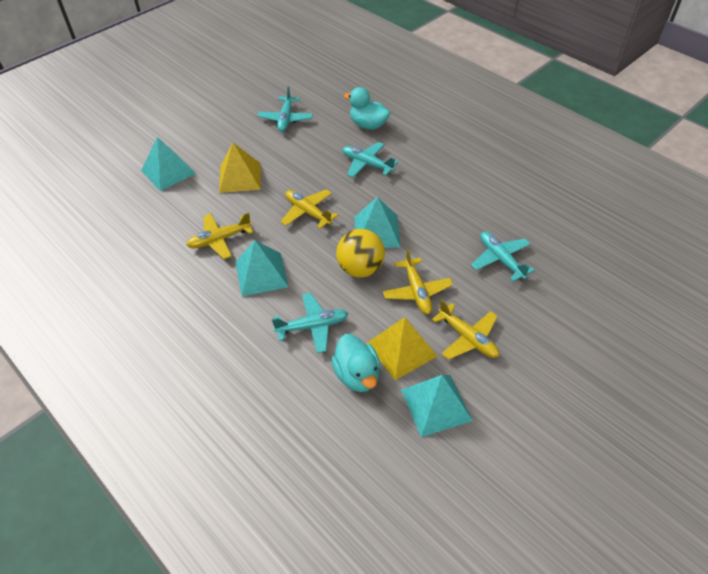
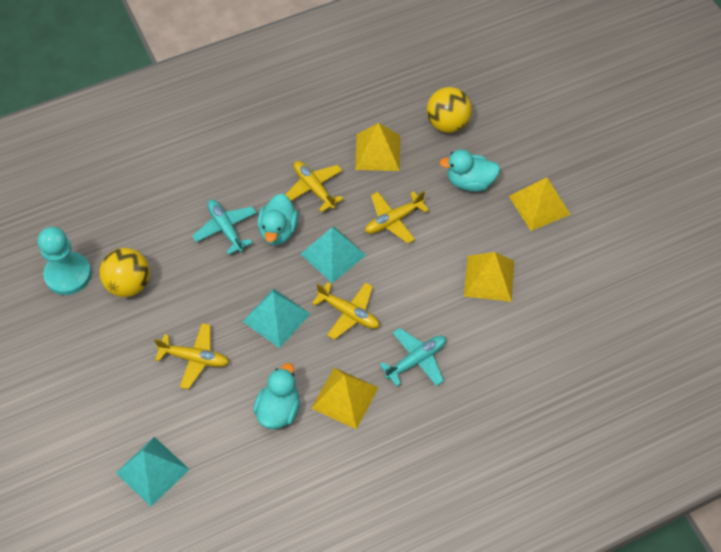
turquoise duck: [331,334,380,392] [344,87,390,130] = 2 -> [253,363,300,429] [257,193,298,245] [439,149,500,192] = 3
turquoise pawn: none = 0 -> [38,227,91,295] = 1
turquoise plane: [258,86,313,132] [272,293,348,353] [343,142,398,178] [471,232,535,282] = 4 -> [192,199,257,255] [379,328,446,386] = 2
turquoise pyramid: [141,137,196,191] [236,240,288,296] [354,197,400,248] [401,375,473,437] = 4 -> [116,437,190,507] [243,288,310,348] [301,227,366,283] = 3
yellow ball: [336,229,385,278] = 1 -> [99,248,150,297] [427,87,472,133] = 2
yellow pyramid: [219,143,261,193] [367,317,437,380] = 2 -> [311,368,379,429] [355,123,400,171] [464,252,514,302] [509,177,571,231] = 4

